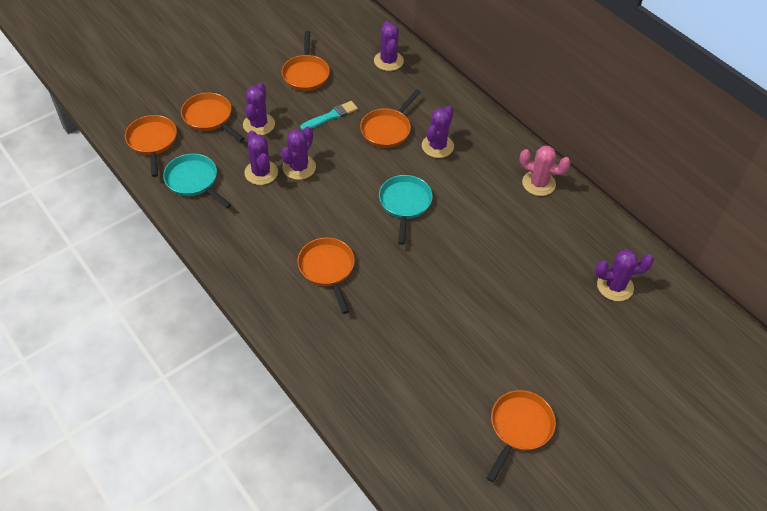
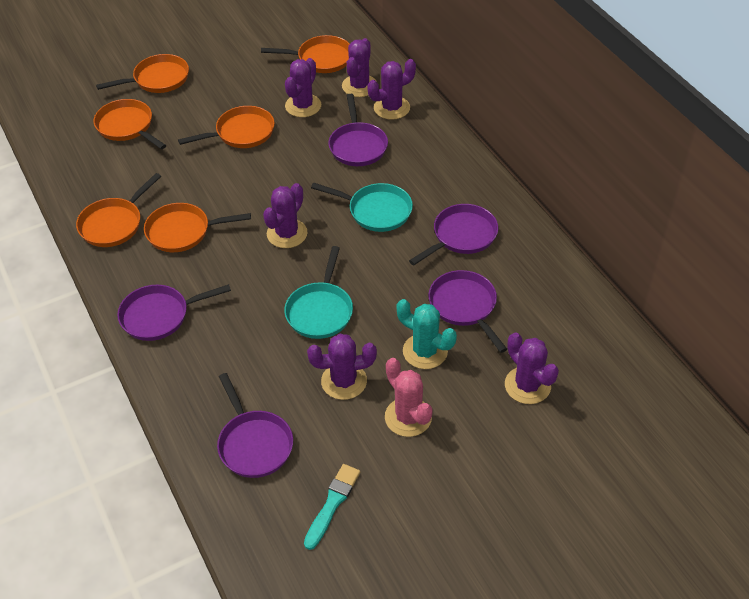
purple pan: none = 0 -> [117,284,231,341] [217,373,293,478] [329,94,388,166] [409,204,498,265] [428,270,507,353] = 5
turquoise cactus: none = 0 -> [397,299,457,369] = 1

